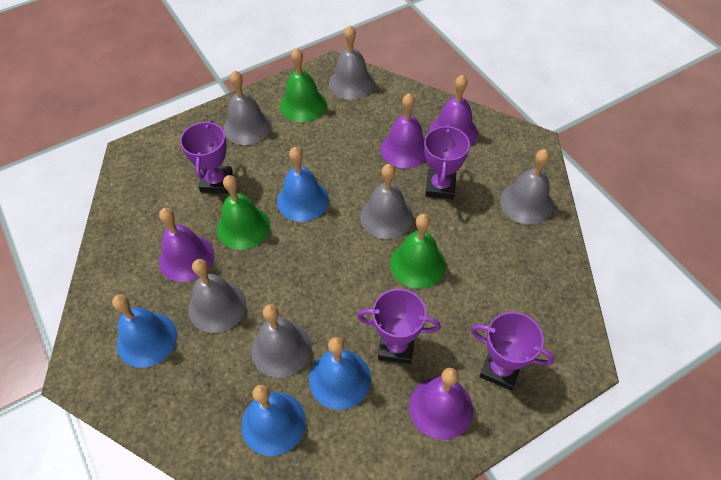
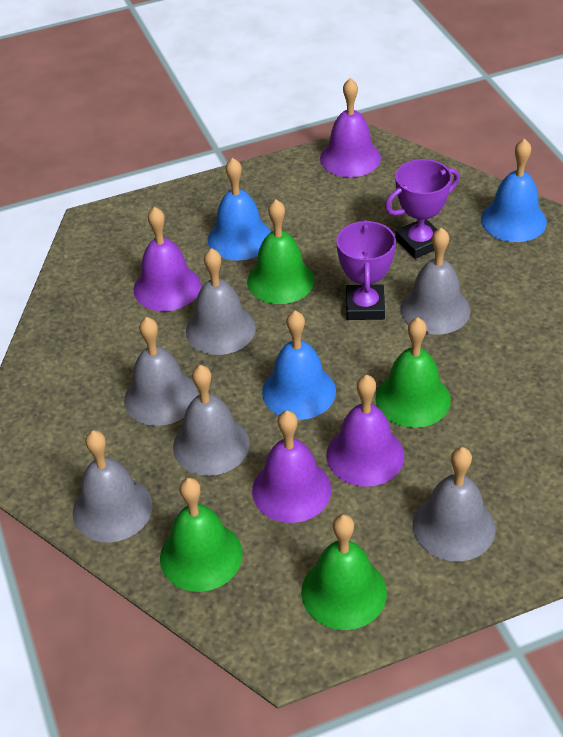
blue bell: [112,294,177,368] [241,385,306,456] [277,147,329,222] [309,337,371,410] = 4 -> [208,158,271,261] [262,311,336,420] [481,139,547,242] = 3
green bell: [217,175,270,250] [280,48,327,122] [390,214,446,289] = 3 -> [160,478,243,592] [247,199,314,304] [301,514,387,630] [376,318,451,428] = 4
purple trophy: [180,120,233,194] [357,289,441,364] [424,124,470,199] [471,312,555,390] = 4 -> [336,220,396,320] [385,159,459,259] = 2

